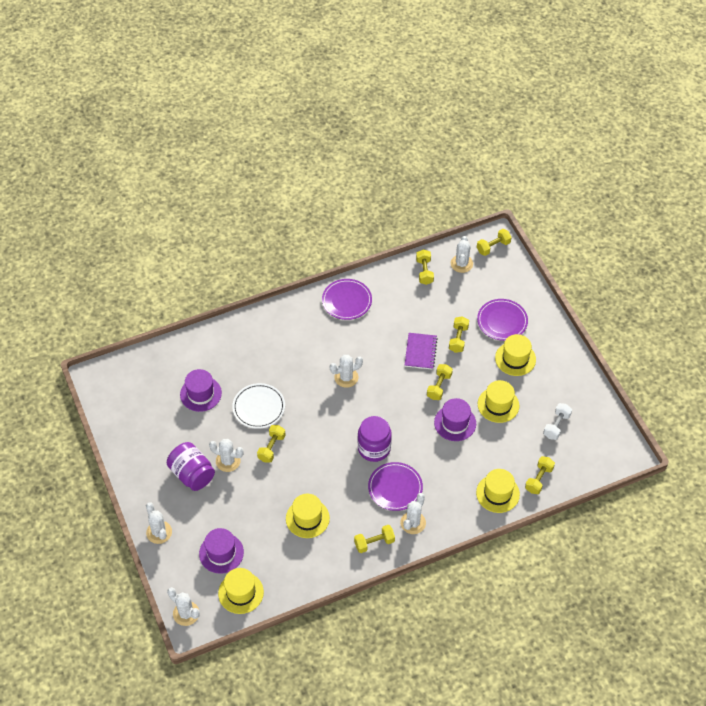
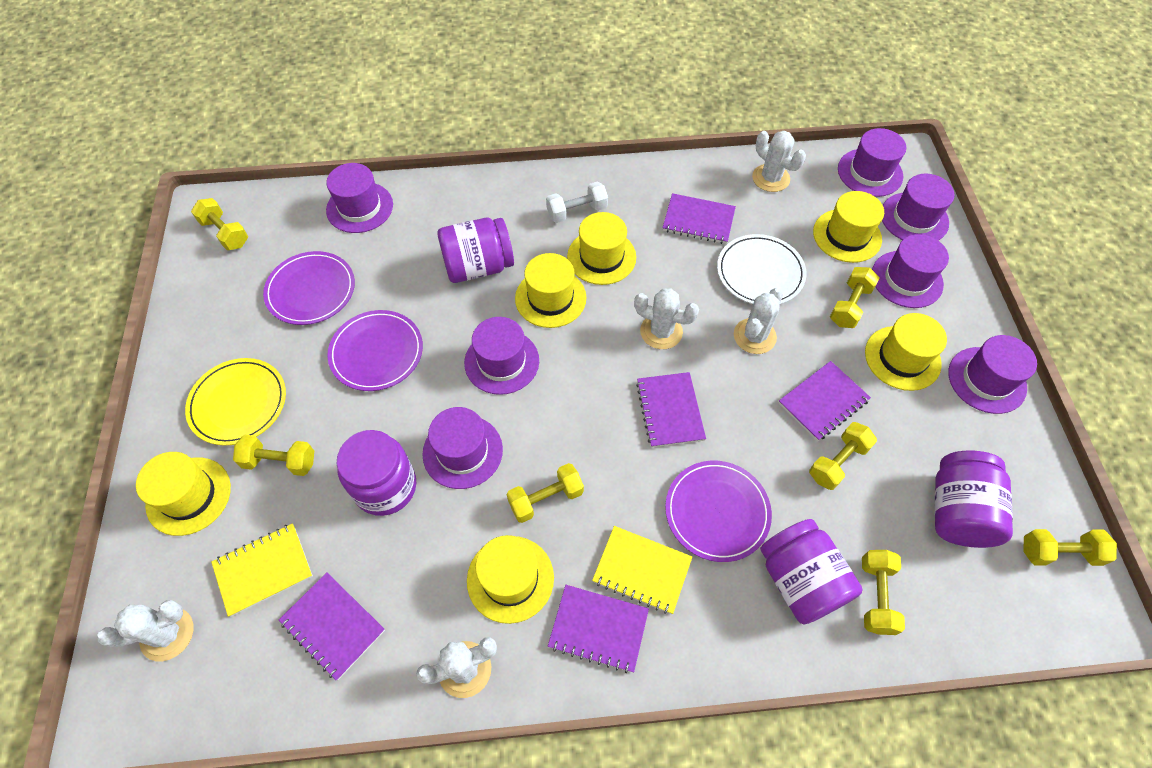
purple hat: [180,369,222,412] [199,528,244,574] [434,398,476,441] = 3 -> [326,163,393,233] [422,407,503,489] [464,317,539,395] [838,128,906,197] [872,234,949,308] [882,174,955,240] [948,335,1037,414] = 7
purple jar: [167,442,215,491] [358,416,392,462] = 2 -> [337,430,416,516] [437,218,514,283] [760,519,863,624] [935,450,1013,548] = 4
purple notebook: [405,333,438,370] = 1 -> [279,573,385,680] [548,585,649,673] [636,372,706,448] [663,193,736,244] [779,361,871,441] = 5
white cactus: [146,502,172,544] [167,587,200,626] [209,439,244,472] [330,355,363,388] [400,493,426,534] [451,236,473,273] = 6 -> [97,600,193,662] [416,637,497,698] [634,288,699,349] [734,288,783,354] [752,131,806,192] = 5
yellow hat: [218,568,264,614] [286,494,330,538] [476,469,520,513] [478,380,519,423] [495,334,536,376] = 5 -> [136,452,231,536] [467,535,554,624] [515,253,586,328] [567,212,636,285] [813,191,884,263] [865,313,947,391] = 6
yellow notebook: none = 0 -> [211,523,313,617] [592,526,692,614] = 2
yellow plate: none = 0 -> [185,358,286,446] = 1

